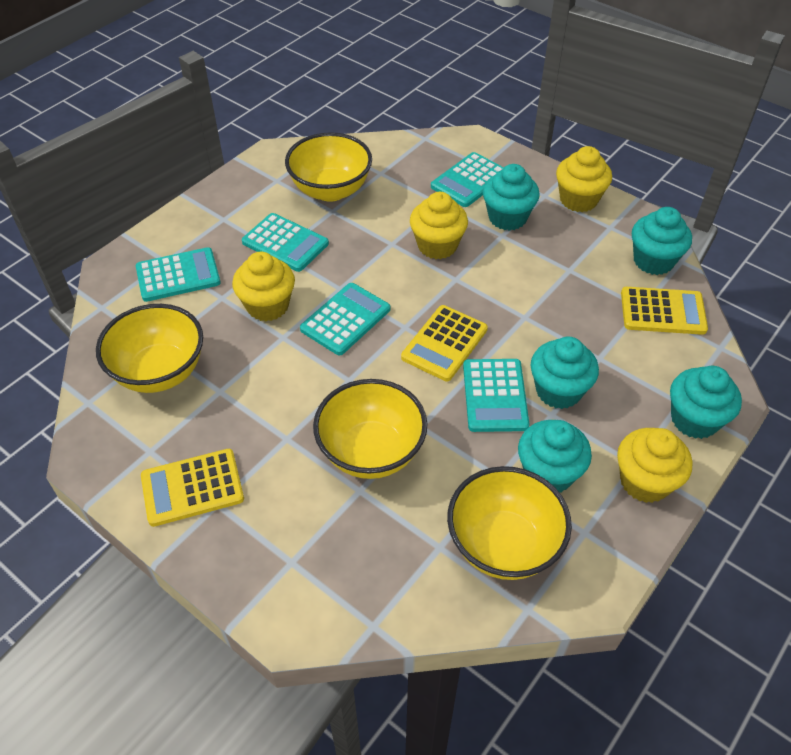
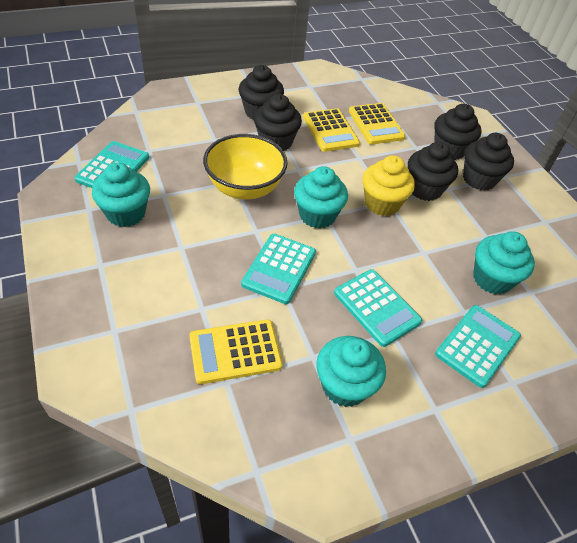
black cupcake: none = 0 -> [239,65,284,120] [254,94,302,151] [408,142,458,201] [434,104,481,160] [463,133,514,191] = 5
turquoise calculator: [136,247,221,302] [242,213,329,272] [300,283,390,355] [431,152,504,207] [463,359,529,432] = 5 -> [75,141,149,188] [241,234,316,304] [334,269,422,347] [435,305,521,388] = 4
turquoise cupcake: [483,164,540,231] [518,420,592,493] [531,337,599,409] [632,207,692,275] [670,366,742,439] = 5 -> [92,162,150,227] [294,166,348,229] [316,336,386,407] [473,231,535,295] = 4
yellow bowl: [96,304,203,393] [285,132,372,202] [313,379,427,479] [447,466,572,580] = 4 -> [203,134,288,200] = 1
yellow cupcake: [232,252,295,321] [410,192,468,259] [556,146,612,212] [617,428,692,503] = 4 -> [362,156,415,216] = 1

